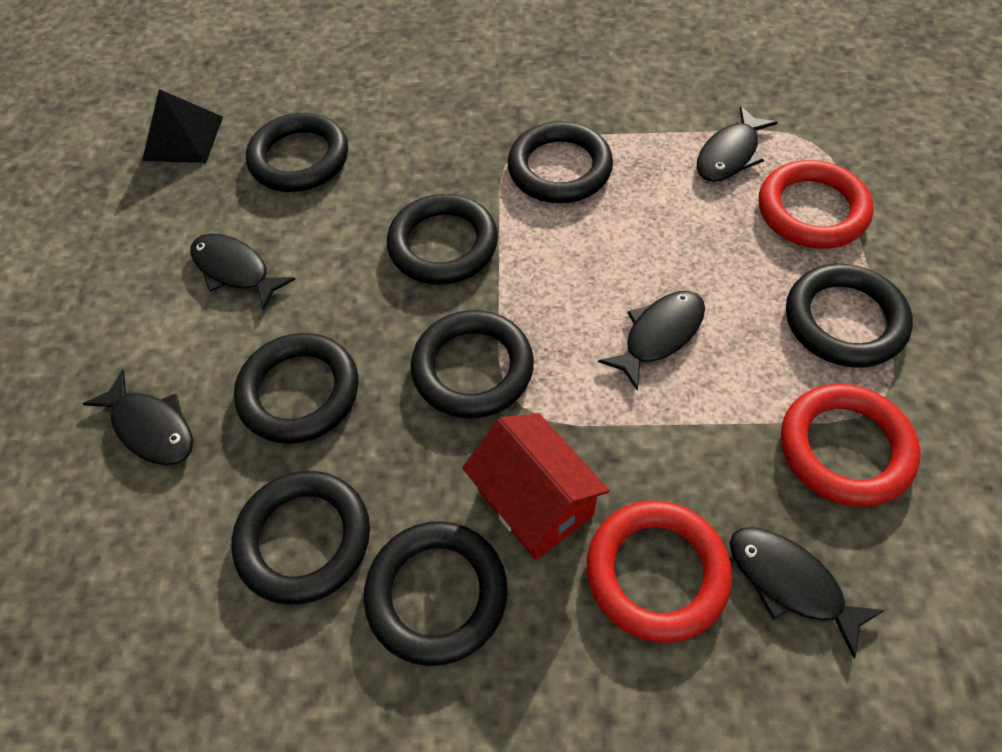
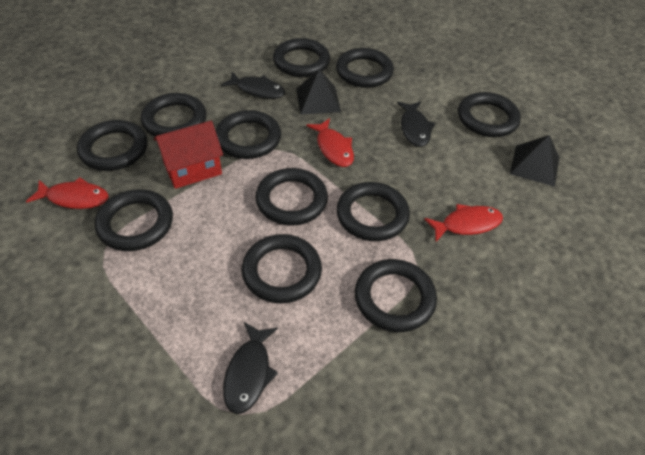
black fish: [83,370,193,465] [190,233,296,310] [598,291,705,391] [697,106,778,182] [730,527,885,658] = 5 -> [221,72,285,99] [223,322,278,414] [397,101,435,147] = 3
black pyramid: [142,89,223,163] = 1 -> [296,69,341,114] [510,135,559,187] = 2
black ring: [232,471,370,604] [234,333,358,444] [246,113,348,192] [364,521,508,666] [387,194,498,285] [411,310,534,419] [507,121,613,203] [786,264,913,368] = 8 -> [77,120,147,171] [95,189,173,251] [141,93,206,136] [216,110,281,159] [242,234,322,303] [255,168,328,225] [273,38,330,77] [336,48,394,88] [336,182,410,241] [355,259,437,332] [458,92,521,137] = 11
red fish: none = 0 -> [26,177,109,209] [306,118,354,167] [424,204,503,241] = 3
red ring: [587,500,732,643] [759,160,874,249] [781,384,920,507] = 3 -> none = 0

